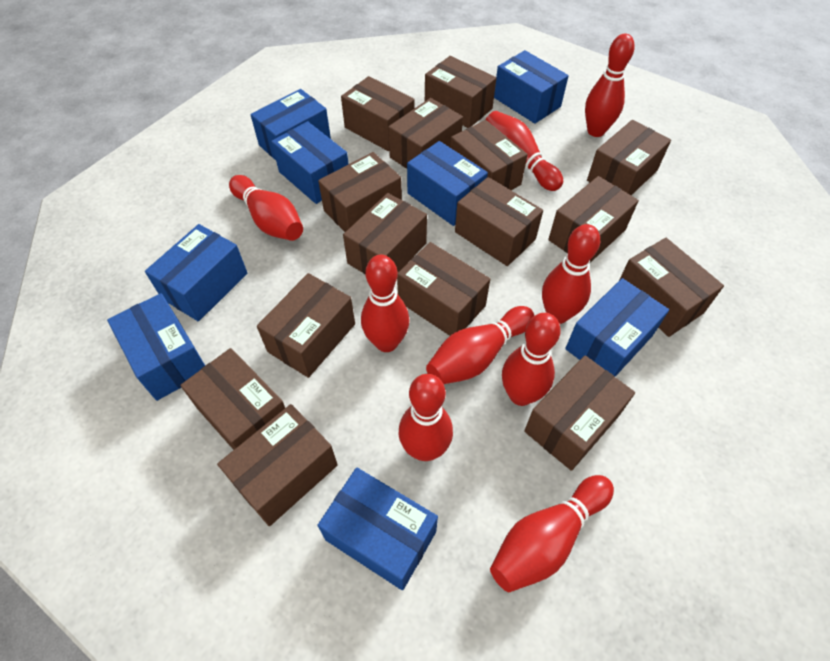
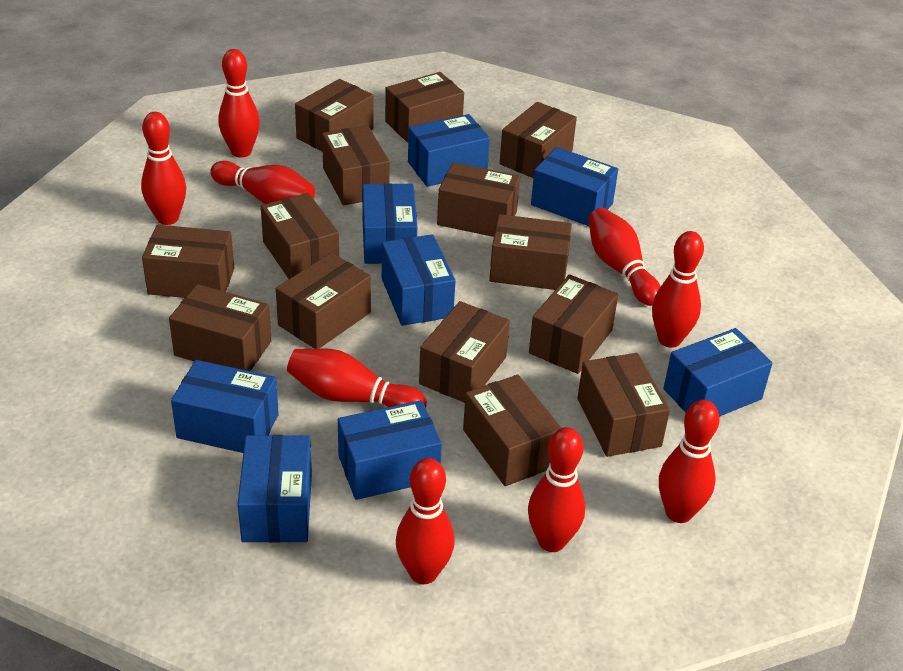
brown box: [180,348,285,450] [217,404,338,526] [257,273,355,378] [318,152,402,232] [341,76,415,151] [343,193,427,274] [388,98,463,169] [397,242,490,336] [425,56,496,128] [450,120,528,190] [455,177,543,266] [524,355,635,471] [548,176,639,264] [587,120,671,195] [619,238,724,337] = 15 -> [142,225,234,298] [169,284,271,371] [261,193,339,279] [276,253,371,349] [295,79,374,152] [322,125,390,205] [385,72,464,143] [419,301,510,403] [437,162,520,237] [463,375,561,486] [489,214,572,290] [499,102,577,178] [529,274,618,374] [577,353,670,457] = 14

